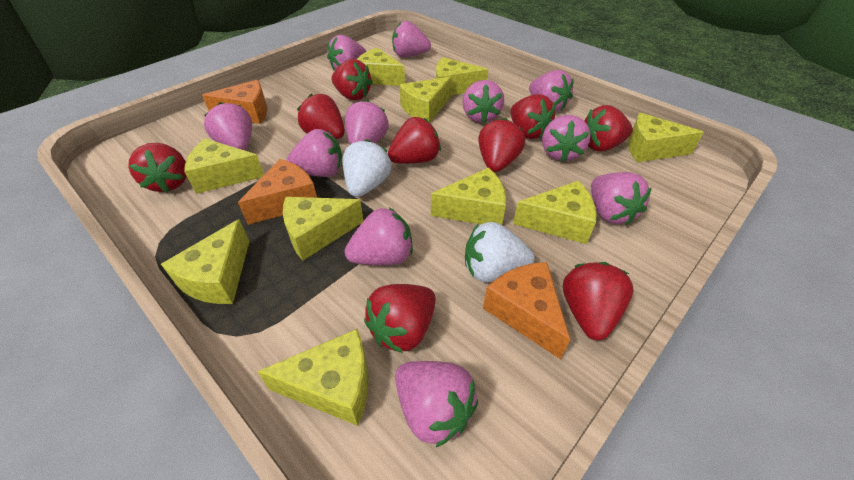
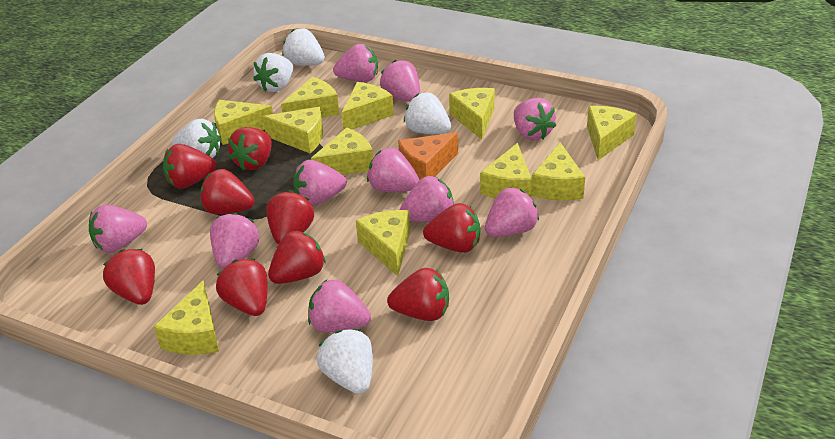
orange cheese: [202,80,267,124] [238,159,317,225] [483,262,570,359] = 3 -> [398,132,458,180] = 1
pink strawberry: [204,102,252,150] [286,129,342,177] [327,35,367,71] [345,100,388,144] [345,207,413,265] [392,21,431,57] [395,361,478,447] [463,80,504,123] [529,70,574,112] [542,115,591,162] [591,172,652,225] = 11 -> [89,205,147,253] [210,212,259,269] [293,160,347,206] [308,280,371,332] [333,44,378,82] [367,147,420,192] [380,60,420,102] [400,176,454,222] [485,187,539,237] [514,98,556,140] = 10
white strawberry: [343,139,391,197] [465,222,535,283] = 2 -> [172,119,221,158] [253,53,293,92] [282,28,325,65] [317,329,373,394] [404,93,451,134] = 5
yellow cheese: [161,219,250,304] [184,138,264,194] [257,329,369,426] [283,197,364,261] [356,48,405,86] [400,77,451,122] [431,167,506,225] [436,57,488,96] [513,181,597,244] [628,113,704,162] = 10 -> [153,281,219,355] [214,100,273,145] [262,107,323,154] [281,77,339,118] [311,127,373,175] [341,82,394,130] [356,210,410,276] [449,88,495,140] [480,143,532,199] [531,142,585,201] [587,106,637,160] = 11

